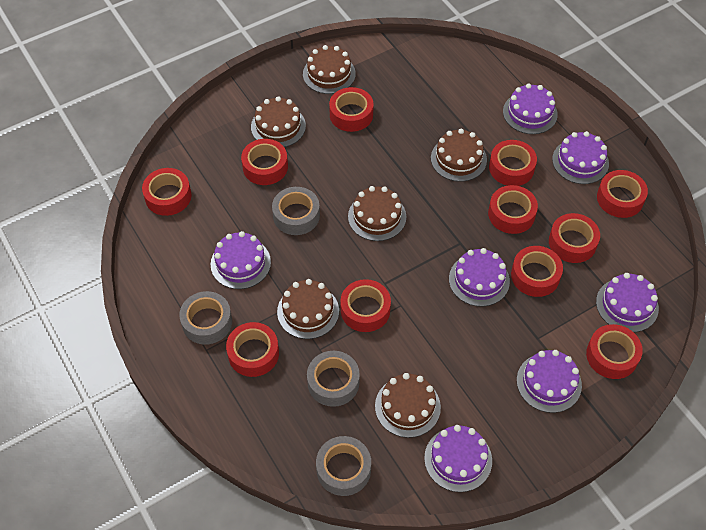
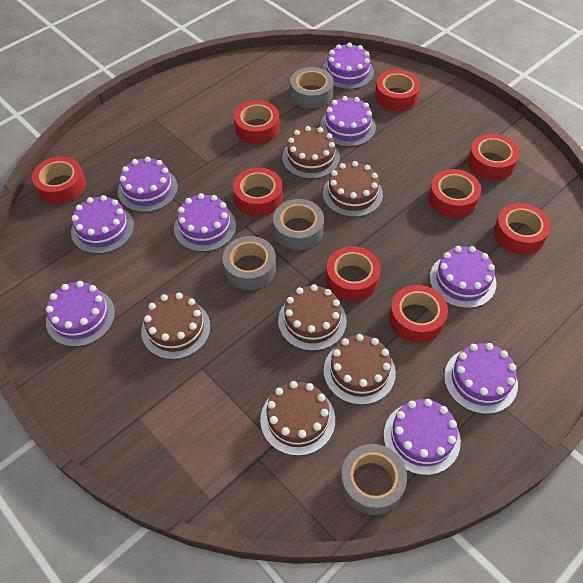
purple cake: [210,231,271,289] [424,425,492,492] [449,248,510,307] [503,83,558,134] [517,350,582,413] [552,131,609,184] [596,273,659,332] = 7 -> [46,281,115,347] [71,195,134,254] [118,157,178,212] [174,193,236,252] [320,96,376,147] [322,43,374,89] [384,399,461,475] [430,246,496,308] [444,343,518,414] = 9
red tape: [142,168,192,216] [226,322,279,377] [241,139,288,185] [329,87,373,132] [340,279,391,332] [488,185,538,234] [489,140,537,186] [511,246,563,297] [549,213,600,263] [586,324,643,379] [597,170,648,218] = 11 -> [32,156,86,204] [233,168,283,216] [234,100,280,144] [326,246,381,301] [375,70,420,111] [389,285,448,343] [428,169,481,218] [468,134,519,180] [494,203,551,255] = 9

